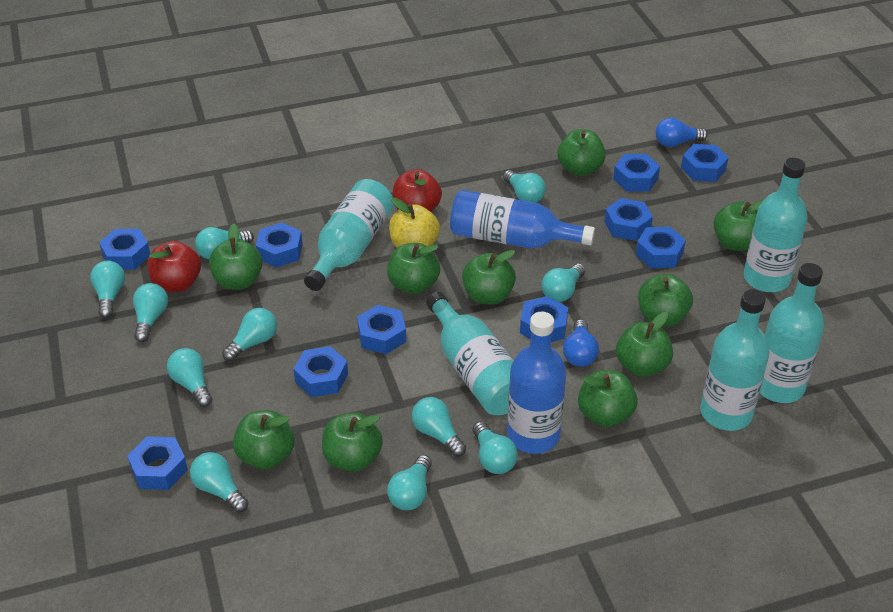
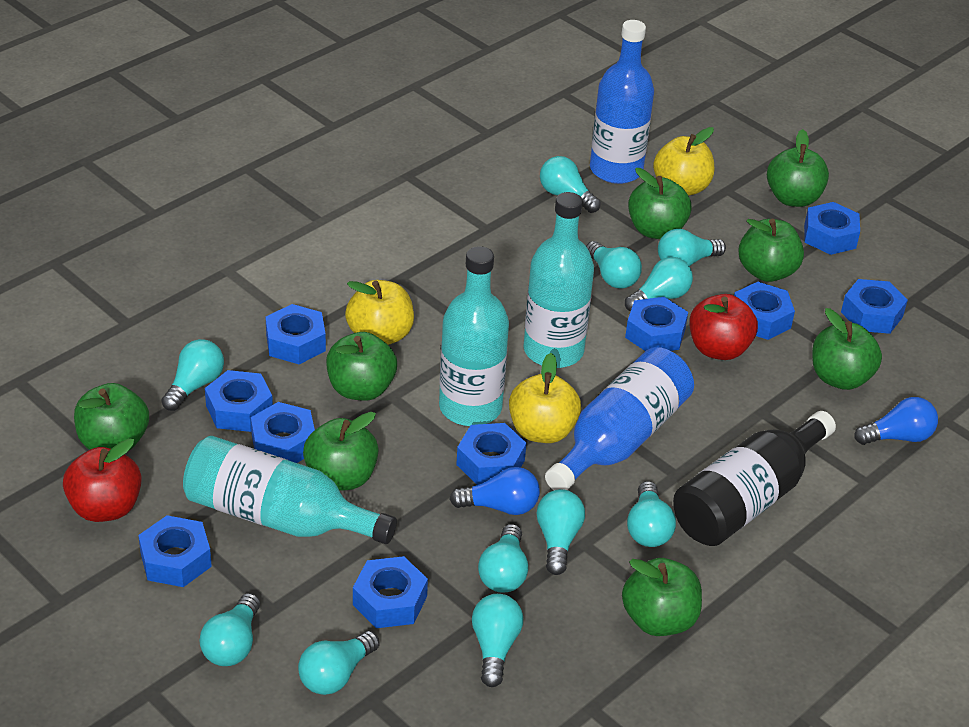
black bottle: none = 0 -> [673,411,836,546] = 1
green apple: [209,224,263,290] [233,410,295,469] [322,412,383,472] [387,243,440,294] [462,250,516,305] [558,129,606,176] [578,370,638,427] [616,312,673,377] [638,274,693,327] [714,200,764,251] = 10 -> [74,383,149,450] [303,412,379,491] [326,332,397,401] [622,558,702,636] [628,168,692,239] [738,219,804,282] [767,129,829,207] [812,308,882,390] = 8
turquoise bottle: [304,179,394,291] [426,292,514,415] [700,289,770,431] [744,158,807,292] [760,263,824,403] = 5 -> [183,436,397,544] [439,246,509,426] [524,192,594,368] = 3
yellow apple: [389,198,440,248] = 1 -> [345,280,414,345] [509,353,581,443] [653,127,714,196] = 3

